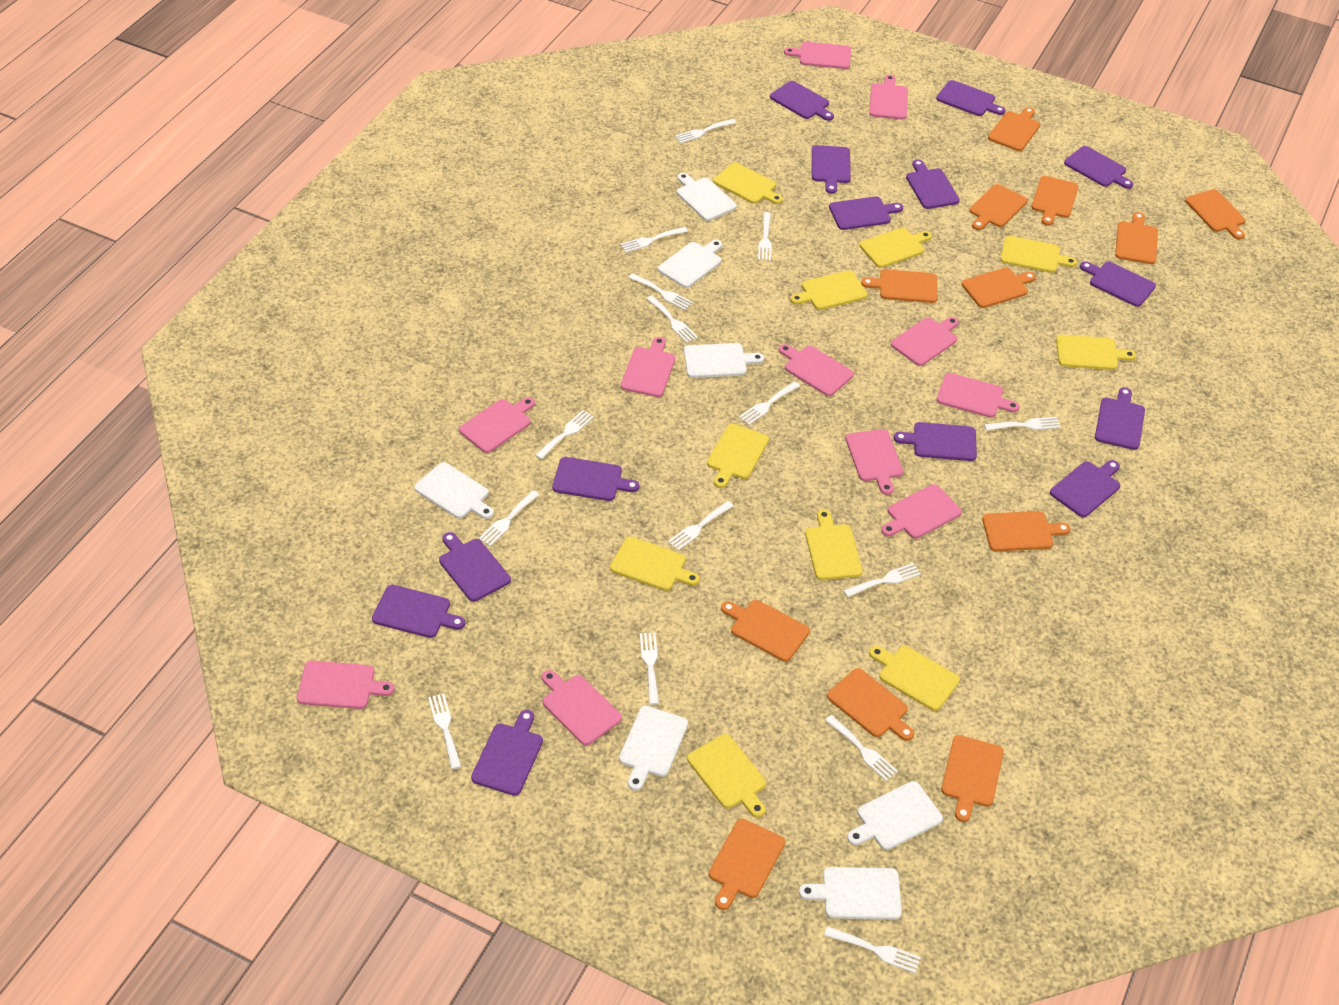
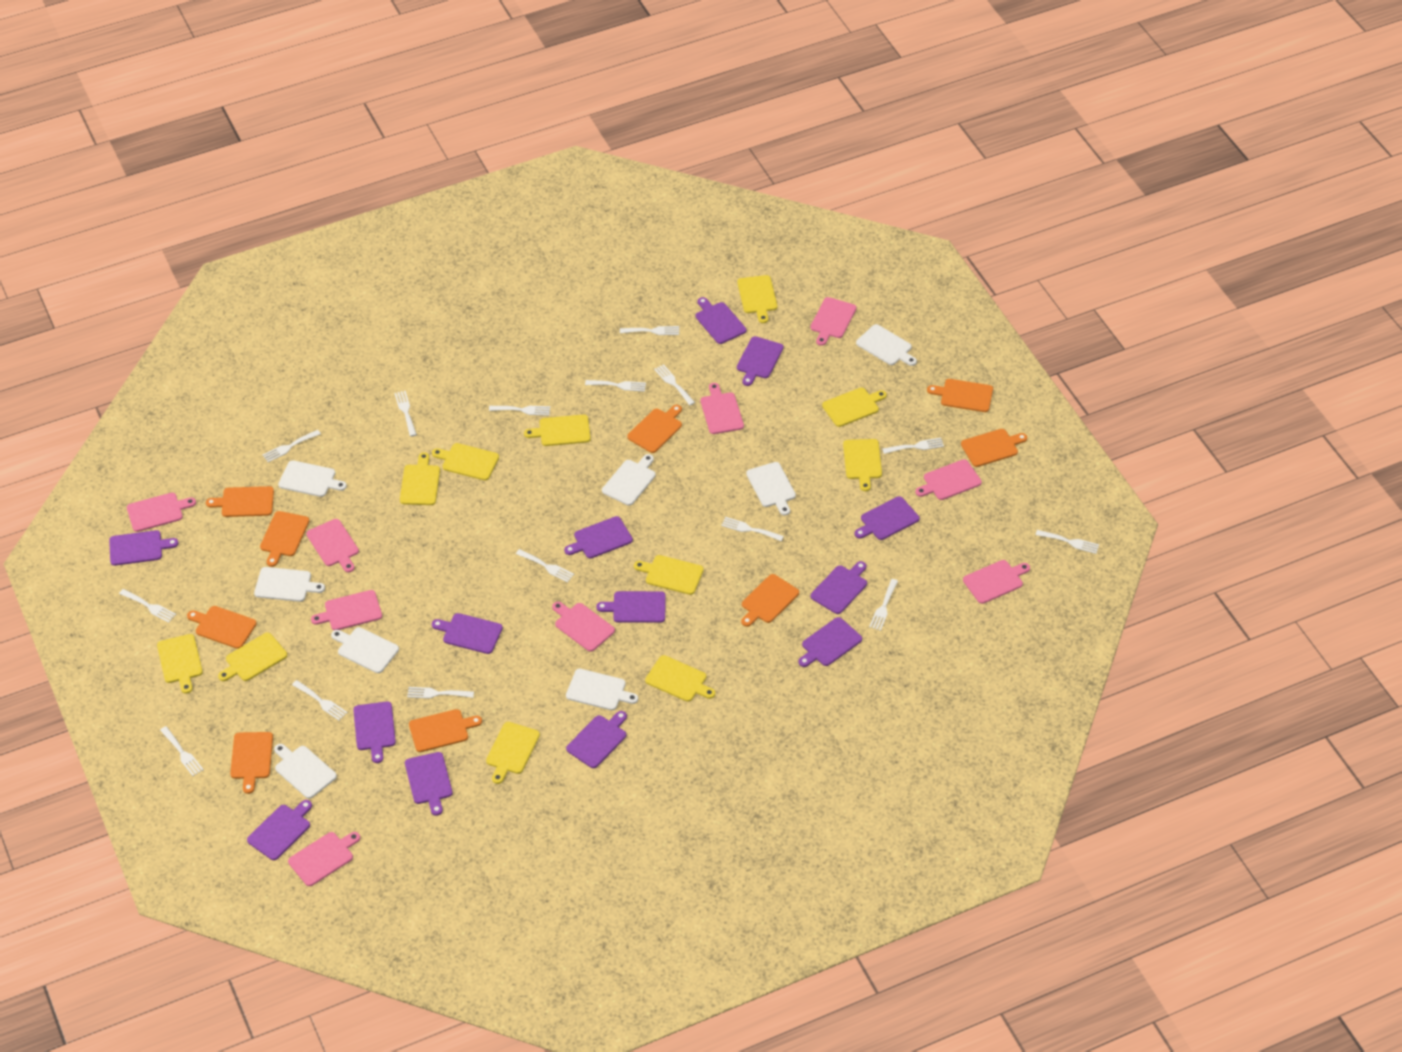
orange cutting board: [709,819,785,910] [721,600,810,662] [827,668,914,741] [861,269,938,303] [941,735,1004,822] [962,268,1036,308] [970,184,1028,230] [982,511,1070,551] [988,107,1040,151] [1031,176,1078,226] [1115,212,1158,264] [1185,189,1246,240] = 12 -> [187,606,257,649] [206,486,274,517] [230,732,273,794] [260,511,309,567] [409,709,482,752] [627,405,682,453] [741,574,799,627] [927,379,993,412] [961,429,1027,467] = 9
pink cutting board: [297,660,394,709] [459,397,535,453] [542,670,622,745] [621,337,675,397] [779,344,854,396] [784,42,851,69] [845,429,903,495] [869,75,908,119] [881,484,962,539] [891,317,959,366] [937,373,1020,418] = 11 -> [127,493,196,532] [288,832,360,886] [306,519,359,572] [311,590,382,630] [552,602,615,652] [700,383,744,434] [810,297,857,346] [915,459,982,500] [963,560,1030,604] = 9
purple cutting board: [372,585,465,638] [439,532,511,602] [471,710,543,796] [552,457,639,501] [770,81,834,121] [812,145,851,194] [829,196,903,230] [894,422,977,461] [906,159,960,209] [936,80,1006,116] [1050,460,1120,517] [1064,146,1133,189] [1080,261,1156,307] [1095,387,1145,450] = 14 -> [109,530,178,566] [247,800,312,860] [353,701,396,763] [405,752,453,816] [432,613,503,654] [564,516,633,559] [566,711,627,768] [596,591,666,623] [696,297,746,344] [737,336,784,386] [798,617,862,667] [811,561,867,614] [855,496,919,540] = 13
white cutting board: [414,462,494,519] [619,706,688,791] [658,240,722,288] [677,173,737,221] [684,343,764,378] [799,867,902,920] [847,781,943,850] = 7 -> [254,567,325,602] [274,744,337,799] [278,460,347,497] [331,627,399,673] [566,669,638,710] [602,454,656,506] [746,462,796,515] [856,324,917,366] = 8
yellow cutting board: [610,536,700,591] [687,734,766,817] [707,424,769,488] [714,162,783,204] [790,270,868,310] [805,509,863,580] [859,228,932,268] [869,646,960,711] [1001,236,1077,273] [1056,335,1136,370] = 10 -> [157,634,203,694] [218,632,287,681] [400,452,440,505] [432,443,499,480] [486,722,540,784] [524,414,591,446] [634,555,704,595] [645,655,715,702] [737,275,777,323] [822,388,887,427] [843,439,882,491] = 11

